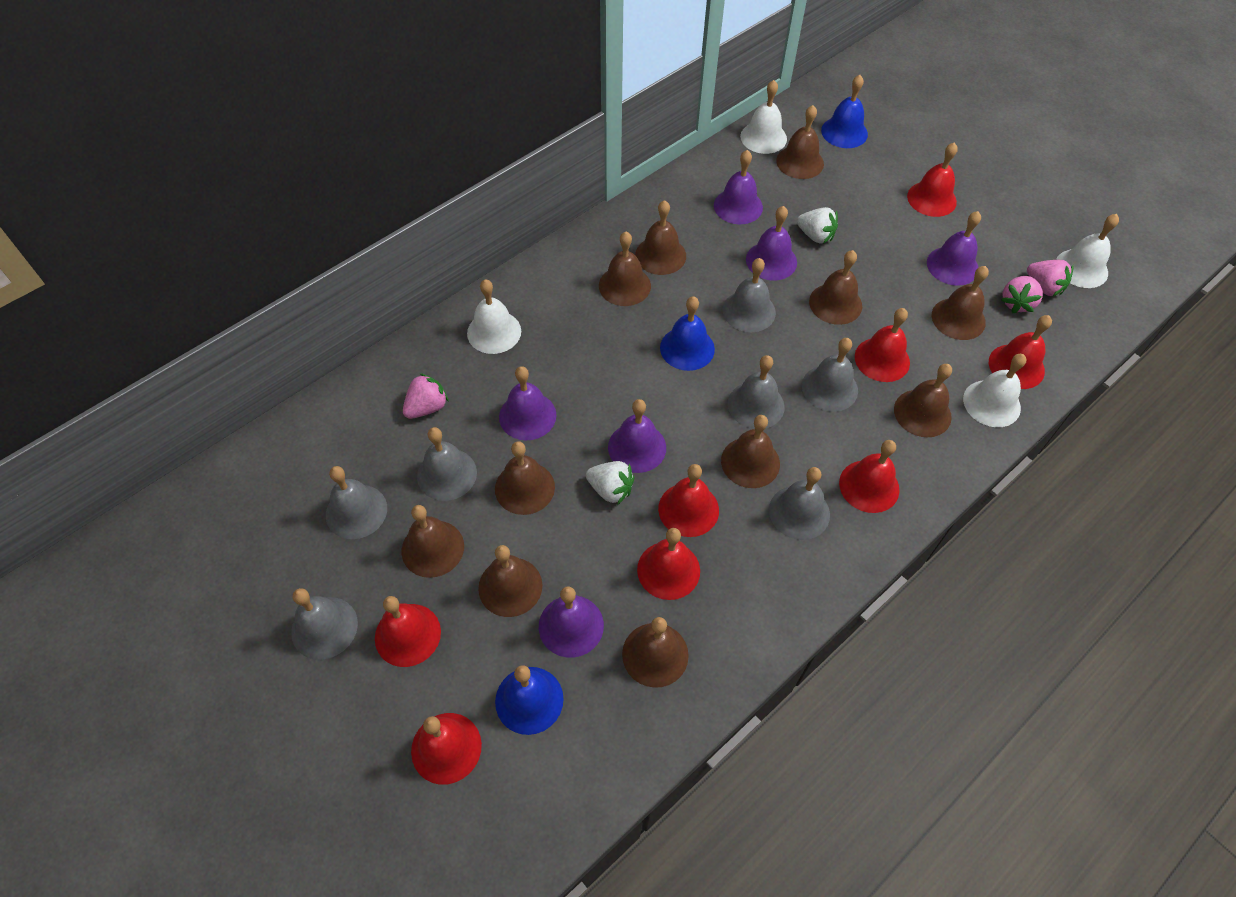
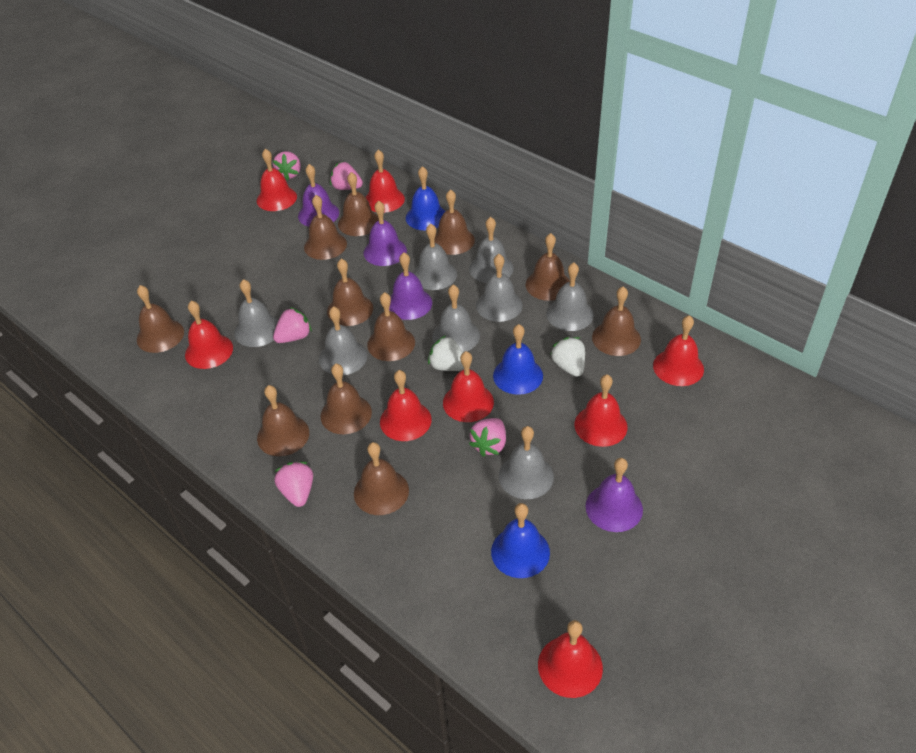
grey bell: [291,588,358,660] [326,466,387,539] [417,427,477,501] [723,258,776,332] [728,355,785,429] [769,467,830,540] [802,338,858,412] = 7 -> [234,279,279,347] [319,306,368,375] [413,224,457,290] [432,285,480,352] [469,217,514,283] [476,254,523,322] [499,426,554,499] [546,263,594,331] = 8
pink strawberry: [403,373,449,419] [1001,276,1043,313] [1027,260,1074,297] = 3 -> [273,151,301,181] [273,307,312,343] [274,462,313,507] [330,161,363,190] [469,418,506,457] = 5
purple bell: [499,366,556,440] [539,586,604,658] [608,399,666,473] [714,150,763,224] [746,206,797,280] [927,211,981,286] = 6 -> [298,164,339,227] [364,201,407,266] [389,252,432,320] [586,458,643,532] = 4
white bell: [467,279,521,354] [740,80,787,154] [963,354,1026,427] [1056,214,1119,288] = 4 -> none = 0

